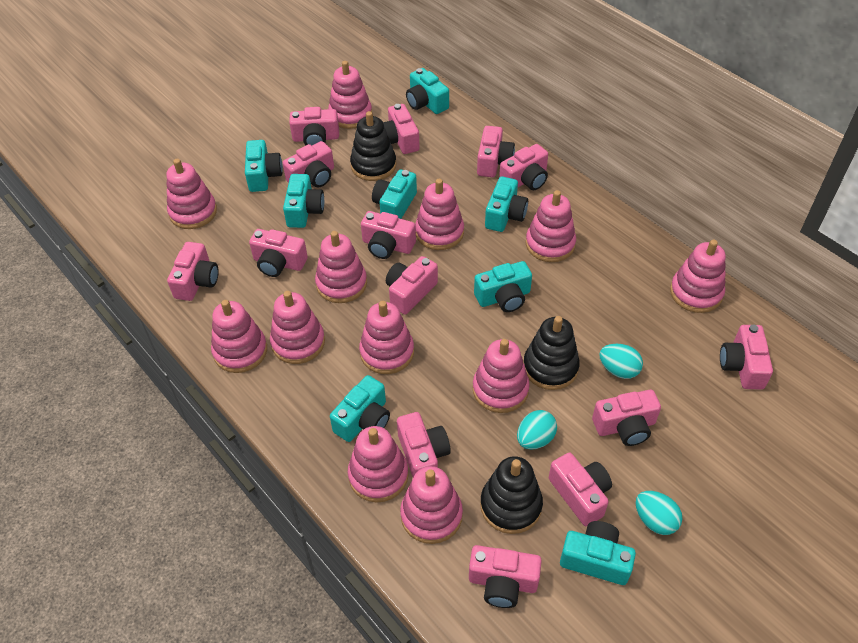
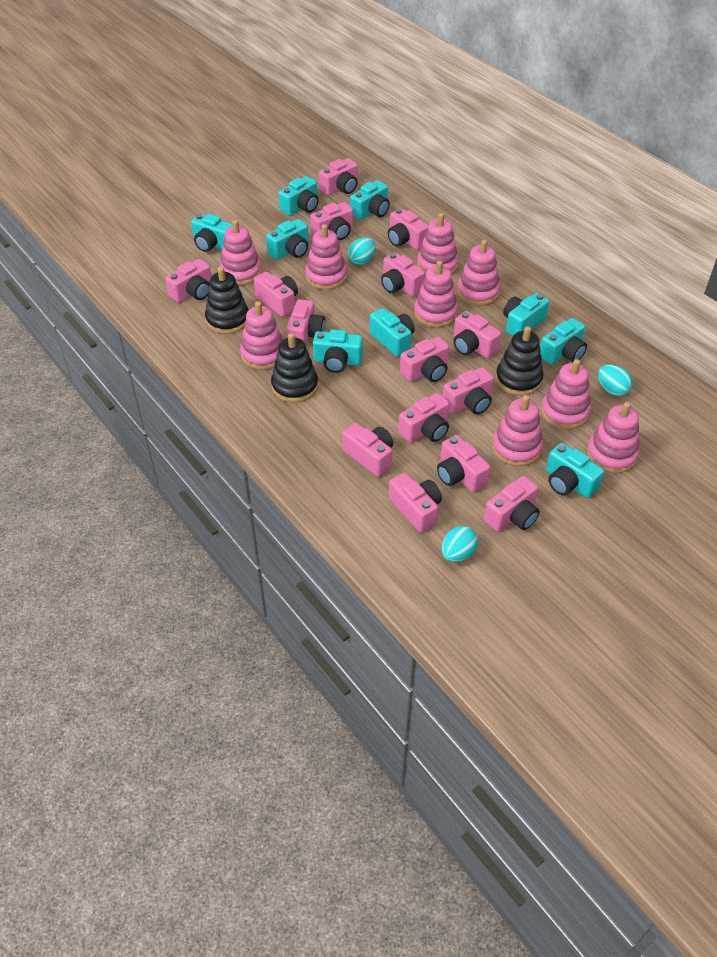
pink camera: [167,242,219,301] [249,229,308,277] [283,141,334,188] [289,107,339,146] [361,211,416,259] [383,104,420,154] [386,256,438,315] [397,412,451,477] [469,545,542,608] [477,126,515,177] [499,144,548,190] [549,453,612,526] [592,390,661,446] [720,325,773,389] = 14 -> [165,259,211,303] [254,272,298,317] [287,299,326,345] [310,202,353,240] [319,158,358,195] [342,423,393,477] [381,253,425,297] [388,208,428,250] [389,473,442,533] [398,393,449,443] [400,337,449,382] [437,435,490,492] [443,367,494,415] [454,311,501,358] [484,476,540,532] = 15
pink stacking toy: [166,159,217,229] [211,300,267,373] [270,291,325,364] [315,231,367,303] [328,61,372,129] [348,426,408,502] [359,301,414,374] [400,466,463,544] [415,179,464,250] [473,339,530,413] [526,190,576,262] [670,240,726,313] = 12 -> [220,220,262,285] [240,301,283,370] [305,224,347,290] [414,260,458,327] [417,213,459,275] [457,240,500,306] [492,395,543,466] [541,359,591,429] [587,402,640,473] = 9
turquoise camera: [245,140,283,192] [283,174,324,228] [330,375,390,442] [372,170,417,219] [406,68,449,114] [474,261,532,312] [485,177,528,232] [560,521,636,585] = 8 -> [191,214,233,252] [266,219,309,260] [279,176,319,216] [313,330,363,373] [350,180,390,220] [369,308,415,357] [503,293,549,336] [540,318,587,365] [546,443,604,498] = 9

